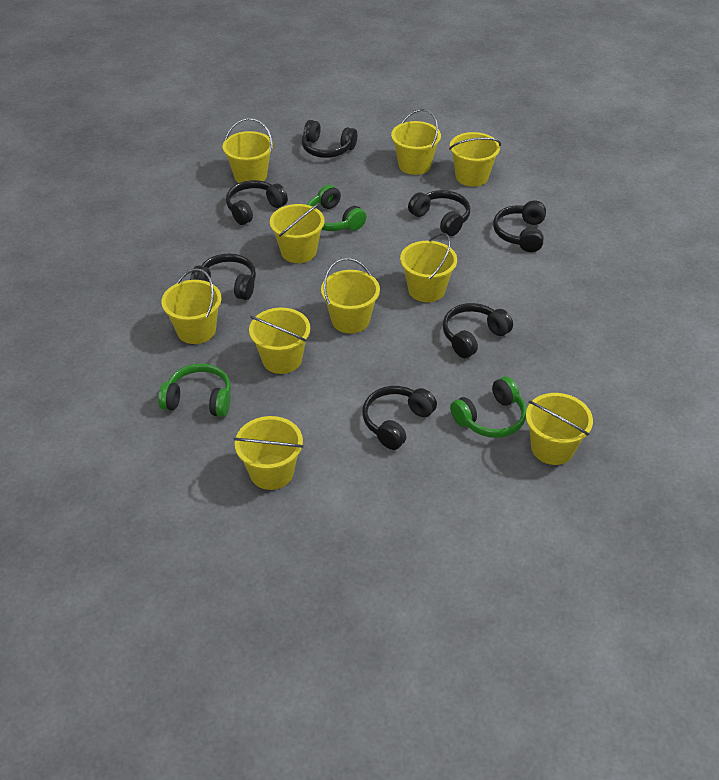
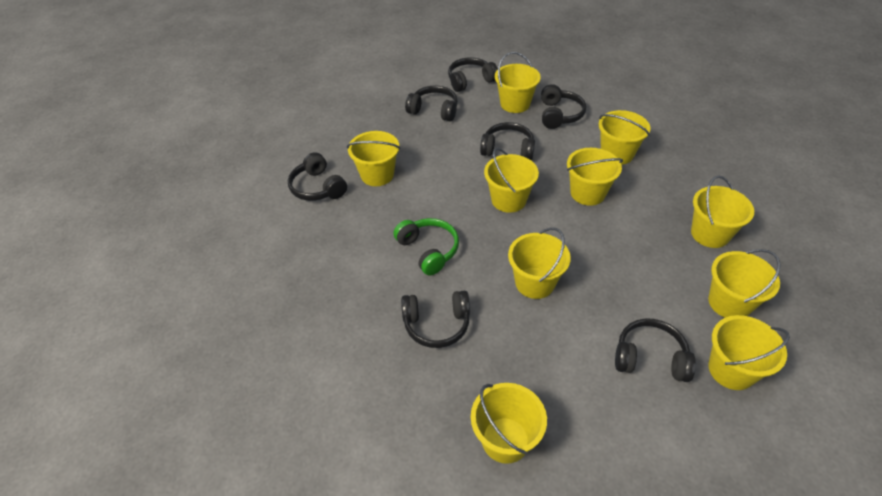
green headphones: [158,363,231,417] [307,185,366,231] [450,376,526,438] = 3 -> [393,218,459,275] = 1

